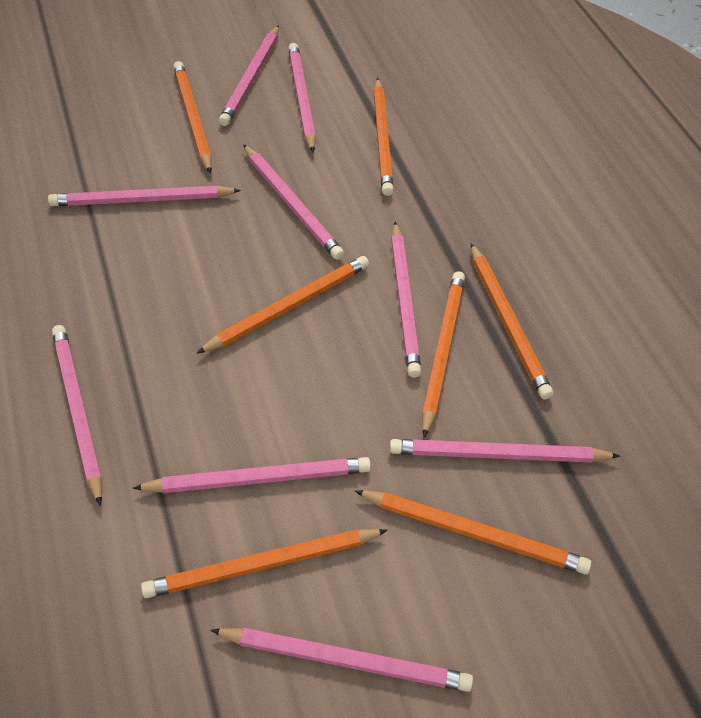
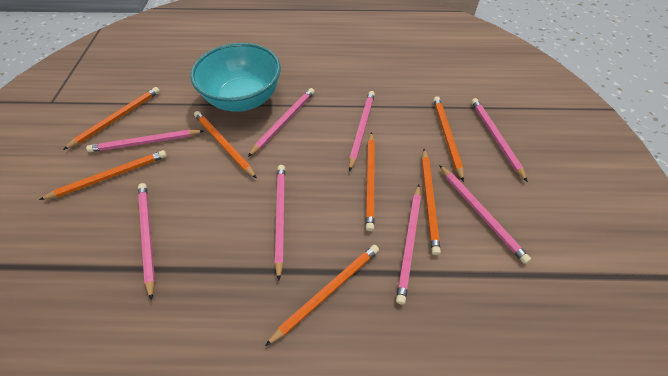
pink pencil: [48,186,241,206] [52,325,102,506] [133,457,371,493] [210,628,473,692] [219,25,279,126] [243,144,344,260] [288,43,316,152] [389,439,620,463] [391,222,421,378] = 9 -> [86,129,203,152] [138,183,155,300] [248,88,315,157] [275,165,285,281] [349,91,375,172] [396,184,421,304] [439,165,531,264] [471,98,528,182] = 8
turquoise bowl: none = 0 -> [190,43,281,112] = 1

